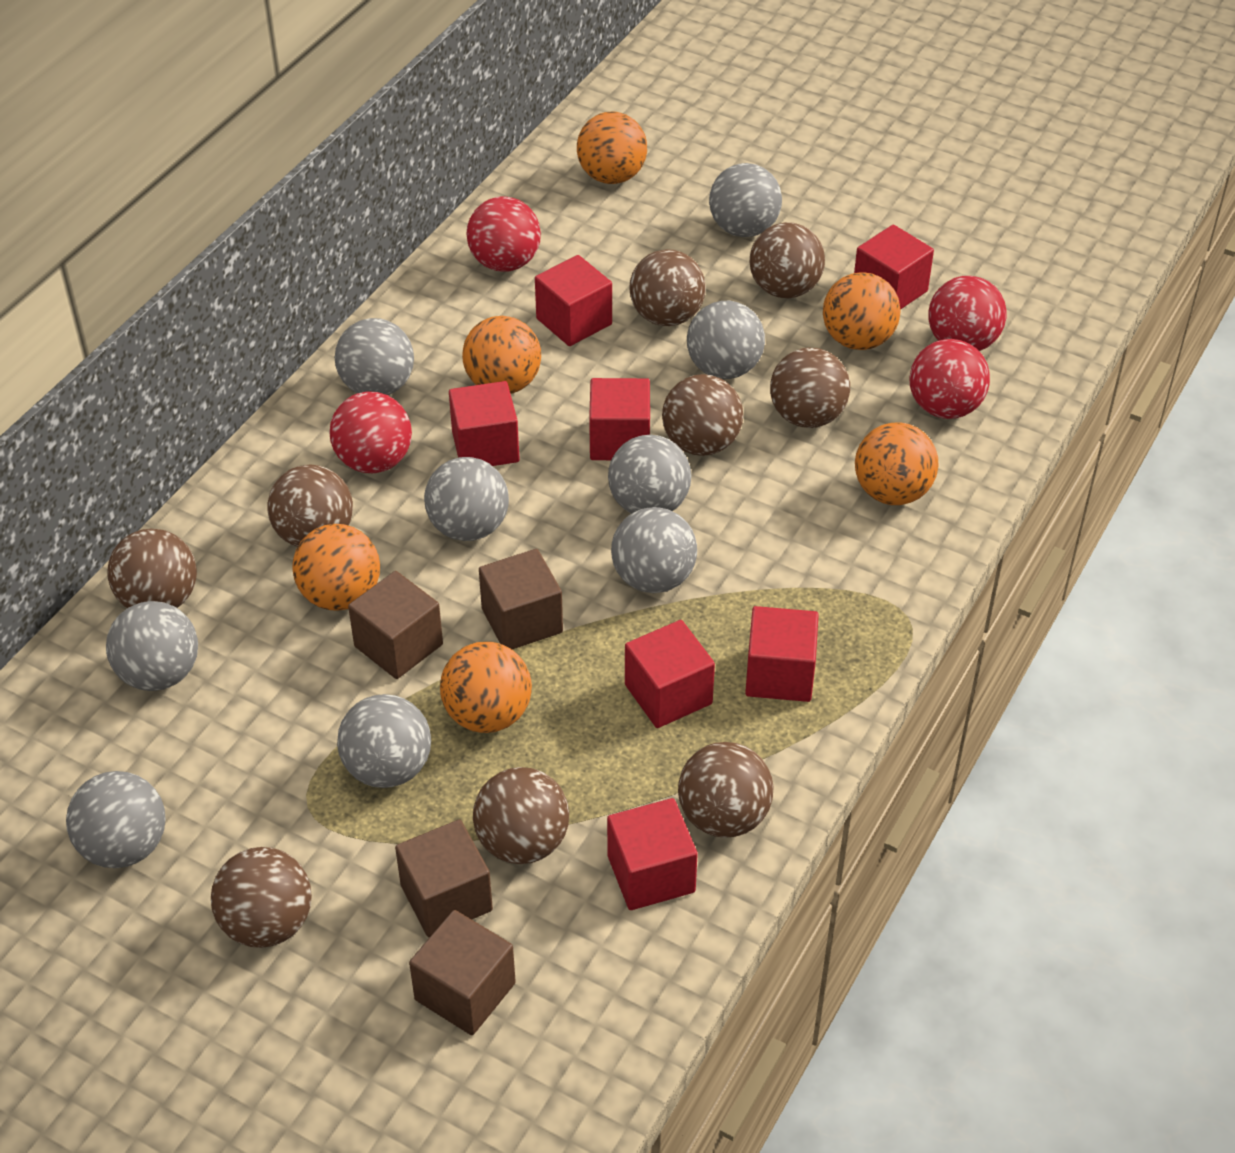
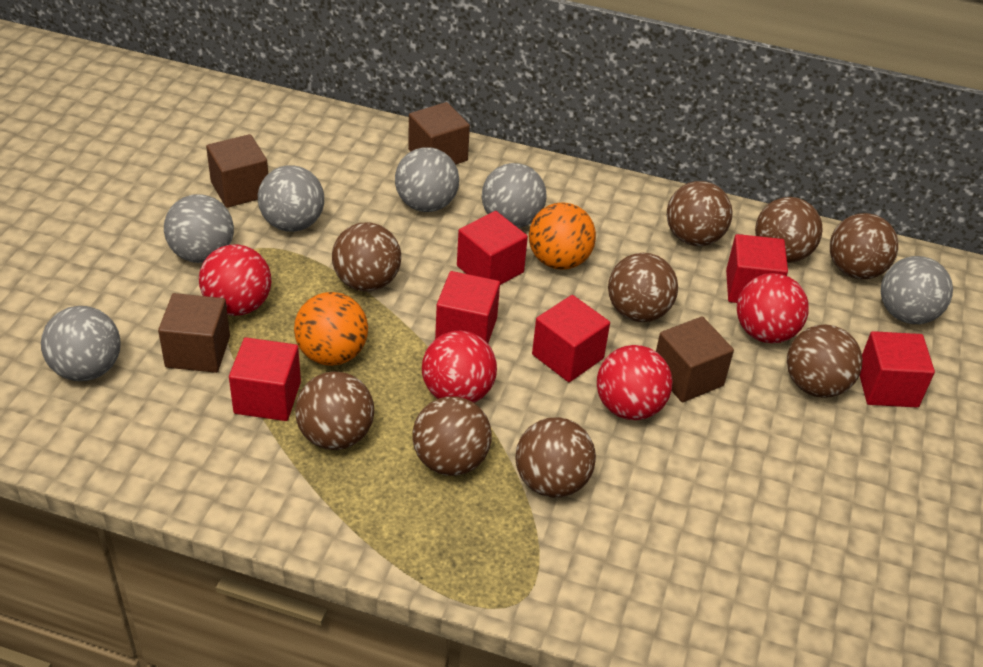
grey ball: [66,771,166,868] [106,601,198,691] [335,318,414,395] [337,694,431,788] [424,457,509,541] [608,435,691,514] [611,507,697,593] [687,301,765,379] [709,163,782,237] = 9 -> [41,306,121,381] [164,194,234,263] [258,165,324,232] [395,147,459,212] [482,163,547,228] [881,256,953,324] = 6
orange ball: [292,524,380,611] [440,642,532,733] [462,316,541,394] [577,112,647,184] [823,272,901,350] [855,422,938,505] = 6 -> [294,292,368,366] [529,202,596,270] = 2
red cube: [449,381,519,466] [535,255,612,346] [589,378,650,460] [607,798,698,910] [625,620,715,728] [745,606,819,702] [854,225,934,309] = 7 -> [229,337,301,421] [435,271,500,343] [457,211,528,285] [532,295,610,382] [726,234,788,303] [860,331,935,407] = 6

